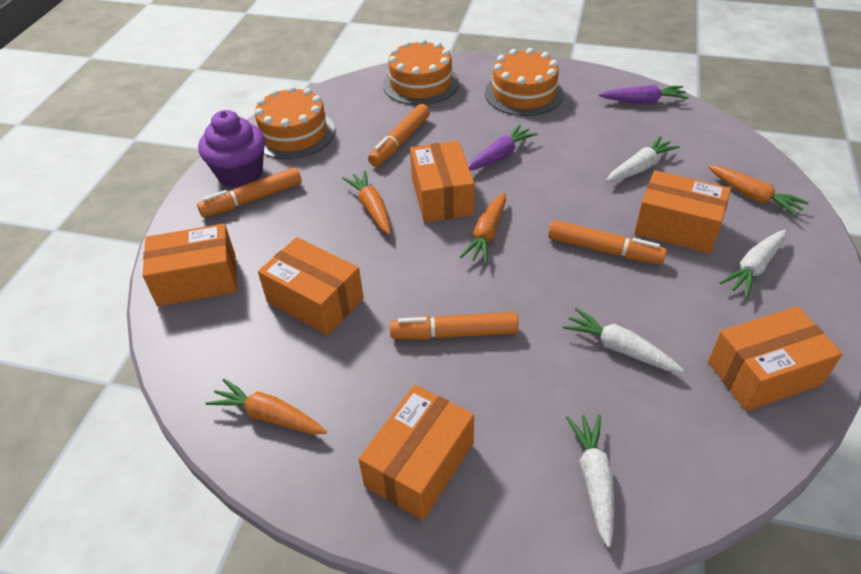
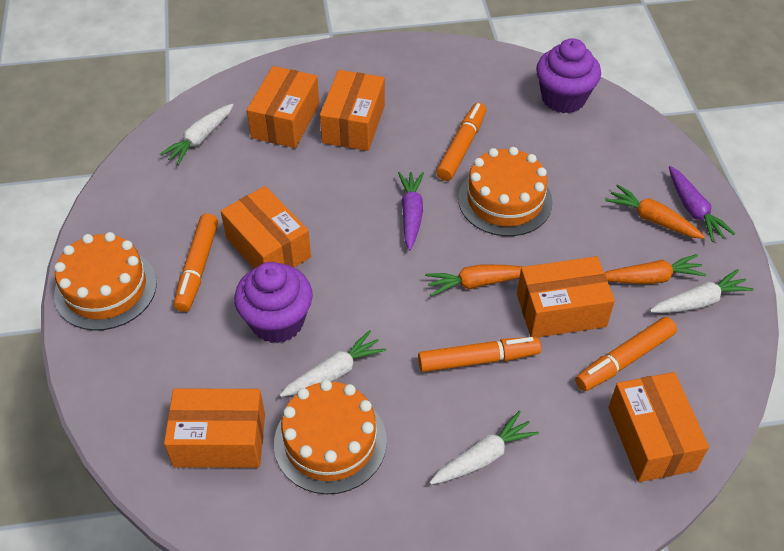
orange carrot: [206,378,327,434] [342,171,391,235] [460,192,506,264] [708,165,809,217] = 4 -> [425,265,523,296] [604,254,707,284] [606,184,705,239] = 3
purple cupcake: [198,110,265,188] = 1 -> [234,262,313,343] [536,38,601,113] = 2

